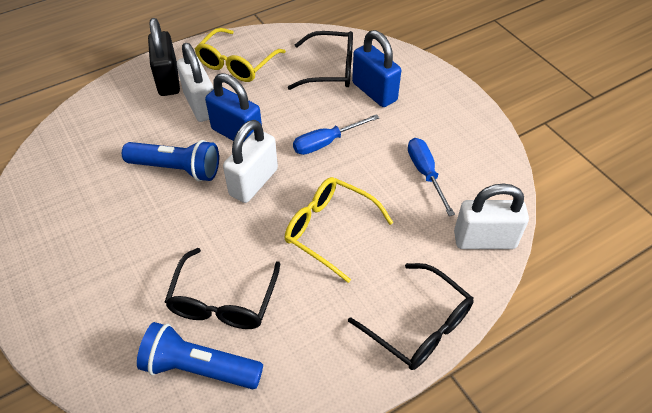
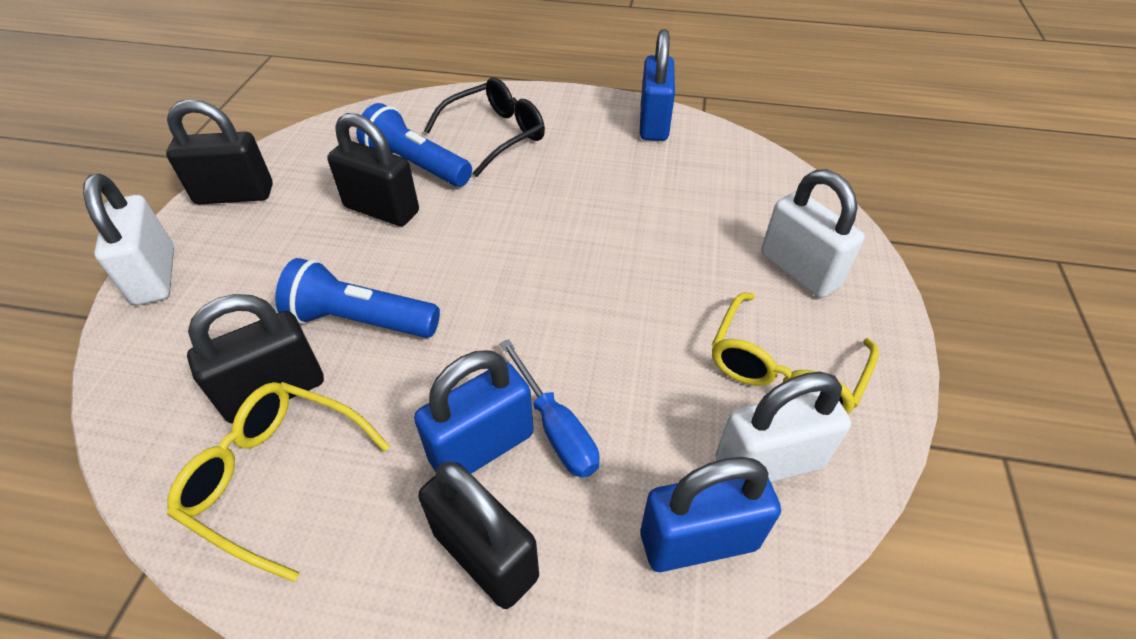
black glasses: [165,248,280,329] [288,31,353,90] [348,263,474,370] = 3 -> [424,77,545,177] = 1
black padlock: [148,18,180,96] = 1 -> [166,99,273,204] [187,294,324,423] [327,113,419,226] [418,462,539,609] = 4
blue padlock: [205,73,262,141] [352,30,401,107] = 2 -> [414,350,534,474] [640,29,675,141] [641,457,781,572] = 3
blue screwdriver: [293,114,379,155] [408,138,455,216] = 2 -> [500,339,600,478] = 1

